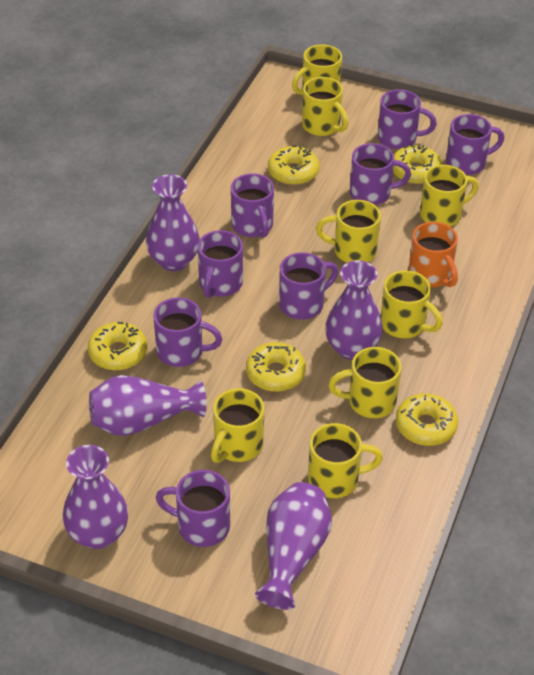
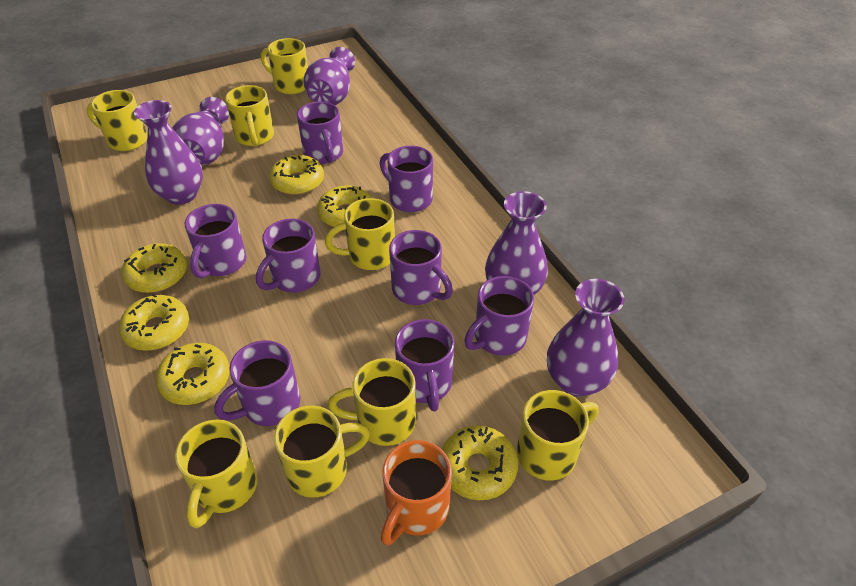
yellow donut: [88,322,147,370] [246,342,306,392] [268,145,319,185] [393,145,442,184] [396,393,458,446] = 5 -> [119,293,189,351] [122,243,187,293] [156,343,230,405] [269,155,324,195] [317,185,371,227] [442,425,518,500] = 6

